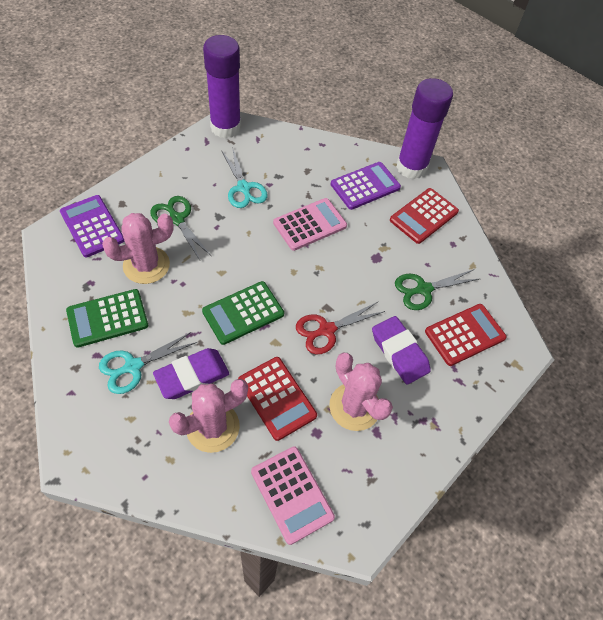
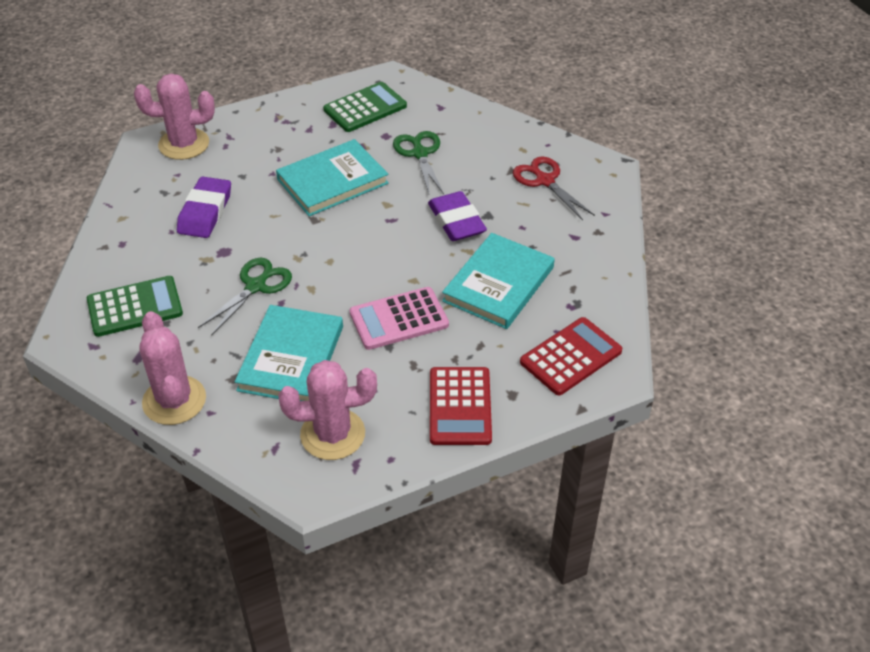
pink calculator: [251,446,335,545] [273,198,347,251] = 2 -> [350,287,449,350] = 1
purple calculator: [60,195,124,257] [331,162,401,210] = 2 -> none = 0
purple glue stick: [203,35,241,138] [396,78,453,179] = 2 -> none = 0
red calculator: [238,357,317,441] [390,188,459,244] [425,304,507,366] = 3 -> [430,367,492,445] [520,317,622,396] = 2
turquoise book: none = 0 -> [235,305,343,401] [276,139,389,216] [442,233,555,329] = 3
turquoise scissors: [99,332,197,394] [221,147,268,208] = 2 -> none = 0

